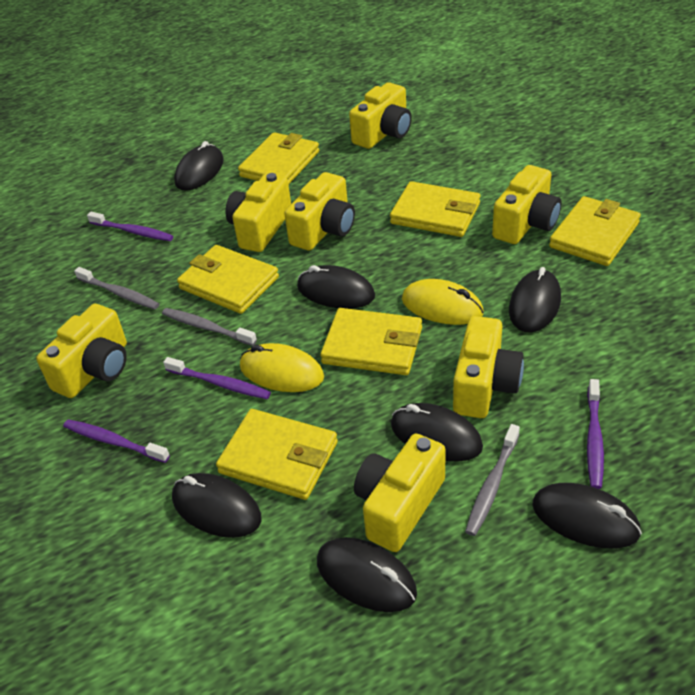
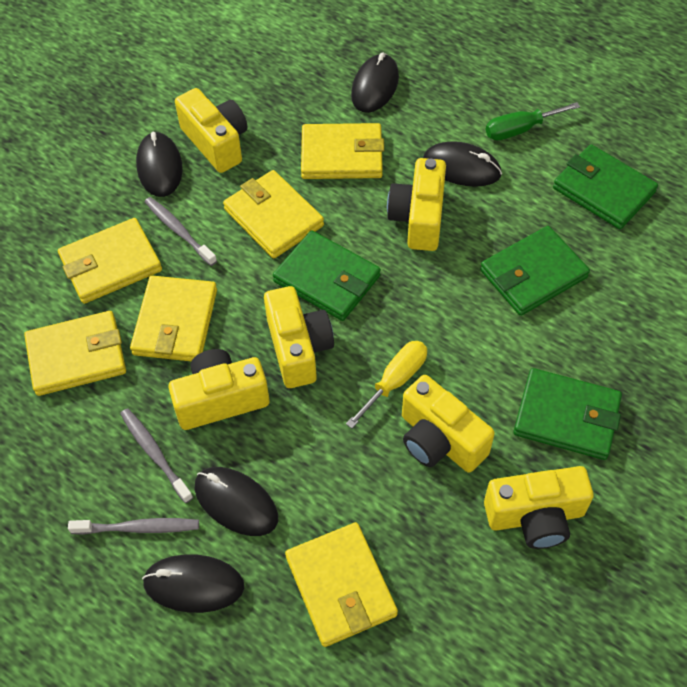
black mouse: [172,473,262,538] [174,141,224,190] [297,265,375,309] [317,537,417,612] [391,403,483,462] [509,267,561,333] [532,483,642,548] = 7 -> [136,132,183,197] [142,554,244,613] [195,467,278,536] [351,52,399,113] [423,141,502,187] = 5
green screwdriver: none = 0 -> [486,102,580,140] = 1
green wallet: none = 0 -> [273,230,381,321] [480,226,590,316] [513,368,622,460] [553,144,658,229] = 4
purple toothbrush: [63,419,170,463] [87,212,173,241] [163,357,271,399] [587,379,604,489] = 4 -> none = 0
yellow camera: [36,304,127,398] [226,173,291,252] [284,172,355,251] [349,82,412,149] [354,434,445,552] [453,316,524,418] [492,165,561,244] = 7 -> [168,349,270,430] [175,88,248,173] [264,286,334,388] [387,158,446,251] [402,375,495,472] [484,466,594,549] = 6
yellow mouse: [240,343,324,392] [402,279,484,325] = 2 -> none = 0
yellow screwdriver: none = 0 -> [346,341,427,428] = 1

